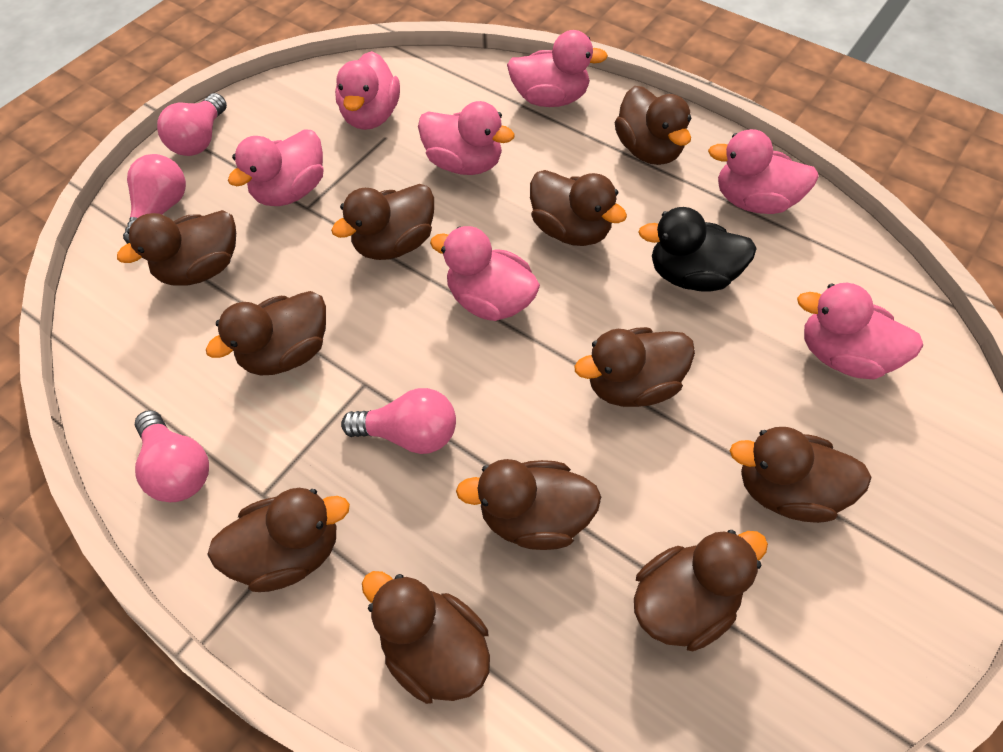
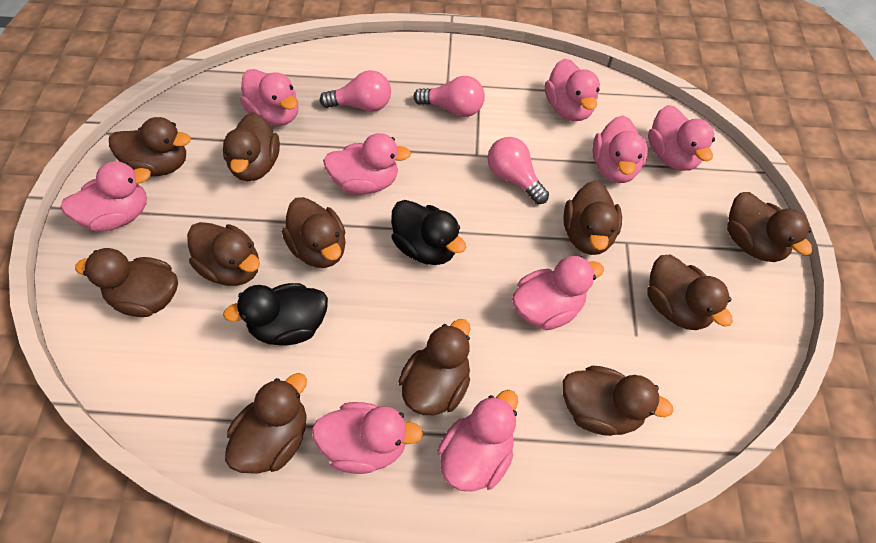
black duck: [638,207,757,292] = 1 -> [223,283,328,345] [391,200,466,265] = 2
pink duck: [228,129,324,206] [335,51,400,130] [418,101,515,175] [430,226,540,321] [507,30,608,107] [708,129,819,214] [797,283,923,379] = 7 -> [60,161,151,232] [240,69,298,126] [312,402,423,474] [323,133,411,195] [437,390,518,492] [512,256,604,330] [545,59,600,121] [592,115,648,183] [648,105,715,171] = 9
pink light bulb: [123,154,186,244] [135,410,209,502] [157,93,227,156] [341,388,456,454] = 4 -> [320,70,391,112] [413,76,485,117] [488,137,549,204] = 3

